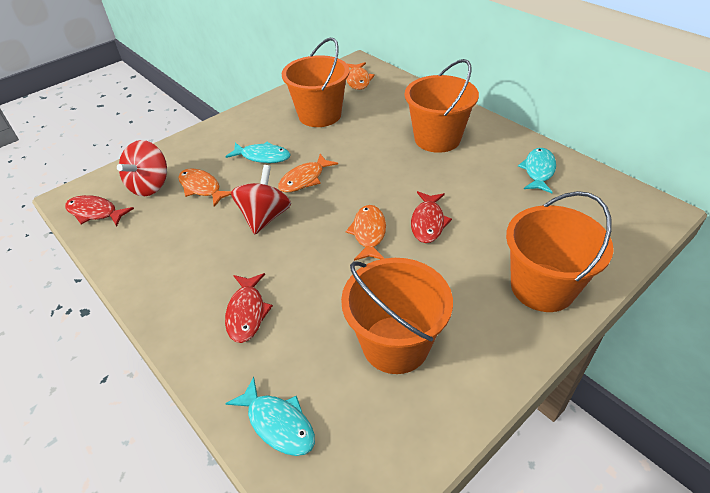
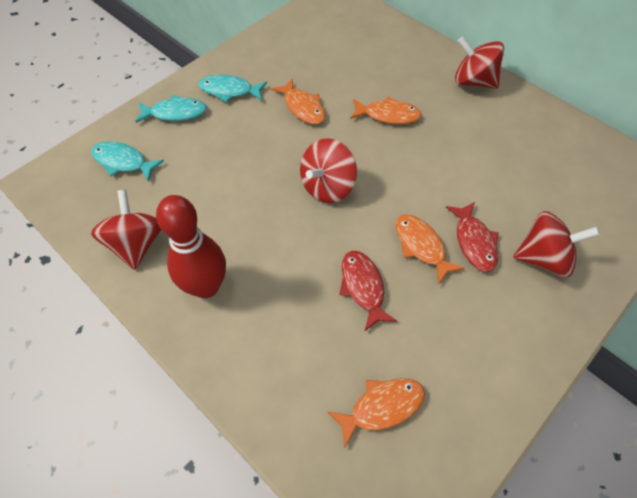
orange bucket: [282,38,350,127] [341,258,453,374] [405,59,479,153] [506,191,614,312] = 4 -> none = 0
red bowling pin: none = 0 -> [156,195,226,298] = 1
red fish: [65,195,134,226] [225,273,273,343] [411,191,452,243] = 3 -> [339,251,397,332] [446,202,499,272] = 2
red spinning top: [117,140,167,196] [231,165,291,235] = 2 -> [91,190,161,270] [300,138,357,203] [455,37,504,89] [513,211,600,278] = 4

